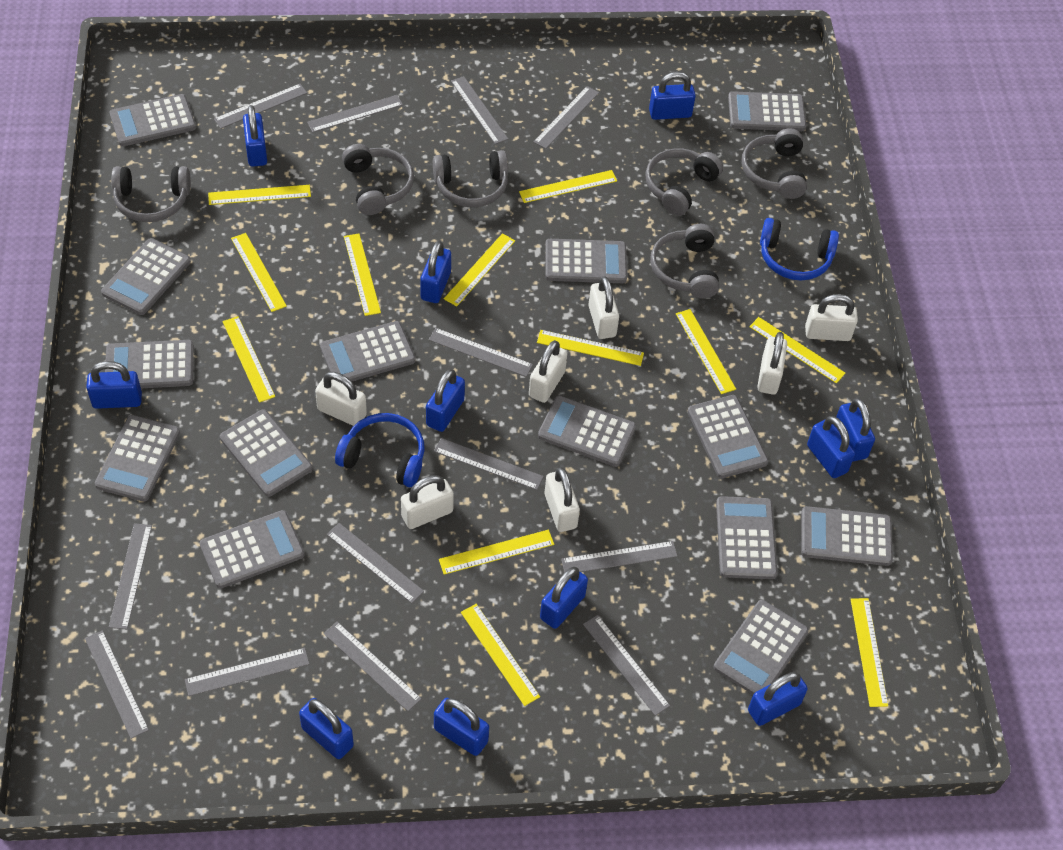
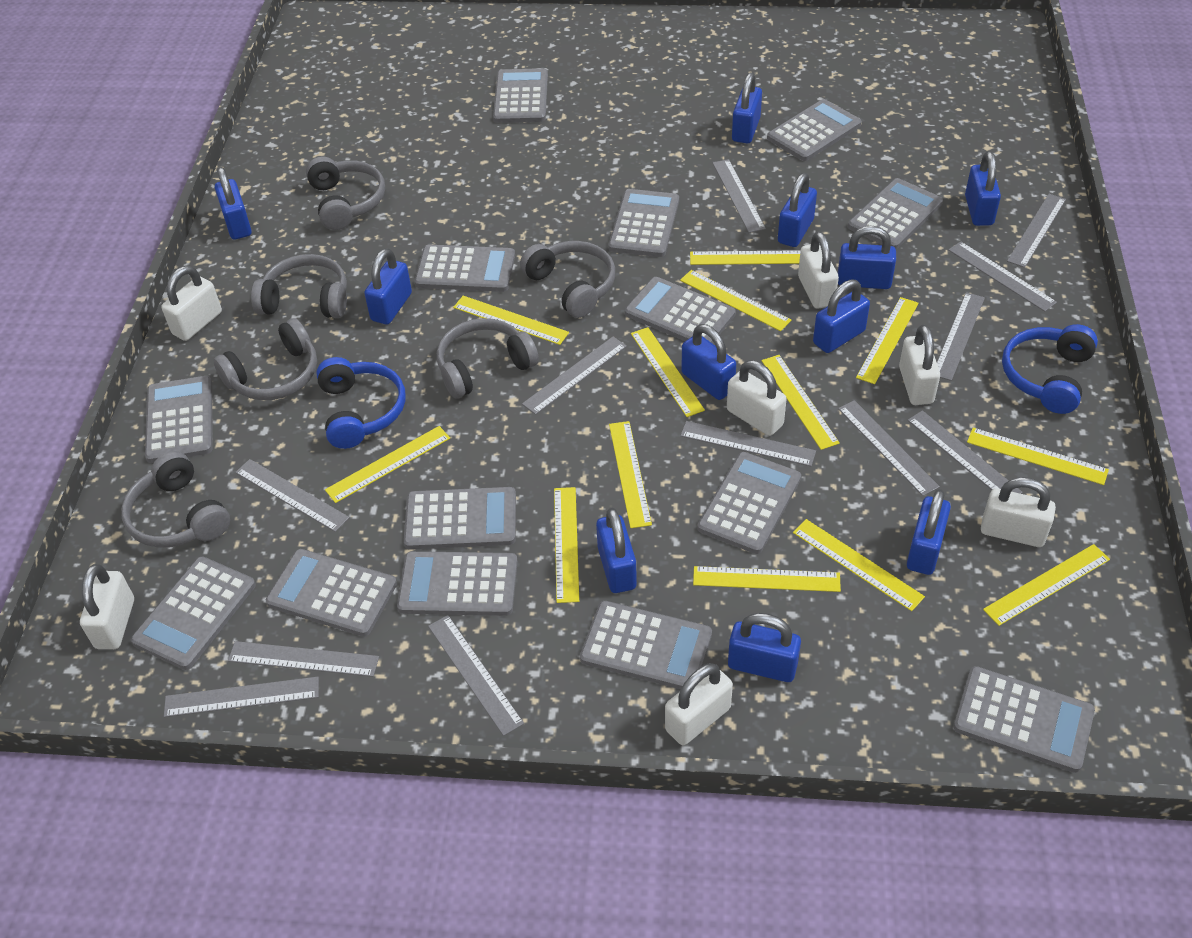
grey ruler: [85,630,149,739] [109,523,152,630] [185,648,309,696] [214,84,307,129] [307,95,403,132] [324,622,422,711] [327,523,424,603] [429,328,533,377] [434,438,544,490] [451,76,508,144] [534,86,599,149] [561,541,678,573] [583,615,670,716] = 13 -> [164,677,319,717] [228,641,379,677] [235,459,350,532] [428,615,524,736] [522,337,627,415] [680,421,816,466] [713,159,766,233] [838,400,940,496] [908,410,1023,494] [937,292,985,381] [949,241,1057,312] [1007,194,1066,268] = 12
yellow ruler: [208,185,311,205] [222,316,275,402] [231,233,287,312] [344,234,381,316] [439,530,554,575] [444,233,515,306] [461,604,540,706] [519,170,617,203] [537,330,644,366] [676,309,736,394] [749,317,845,383] [851,598,888,707] = 12 -> [325,426,450,503] [453,296,569,345] [554,487,579,603] [609,421,652,528] [631,327,705,417] [680,270,791,331] [690,250,801,265] [693,566,841,592] [761,355,840,450] [793,519,925,611] [856,297,919,384] [967,428,1109,485] [983,544,1110,626] = 13

